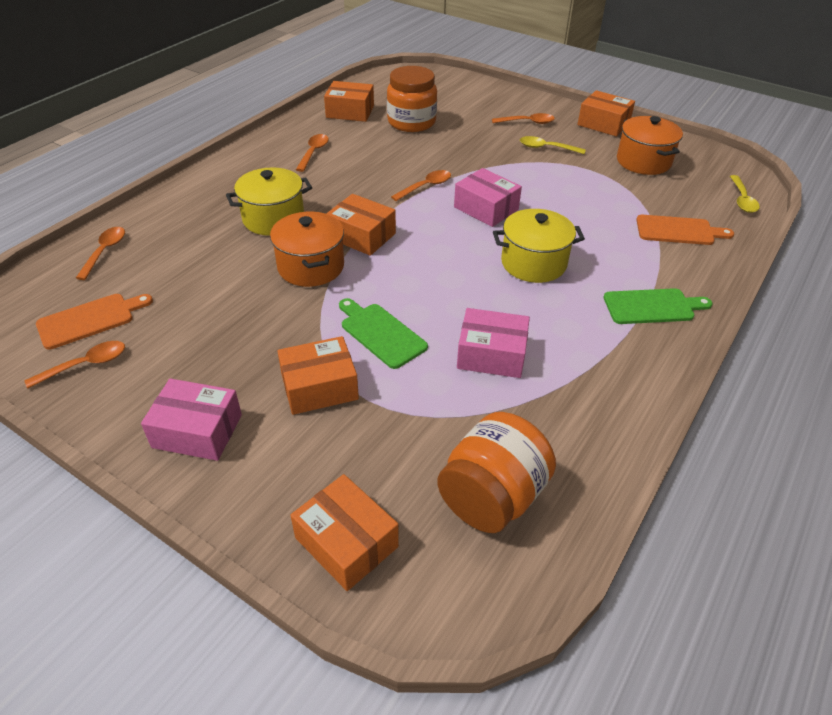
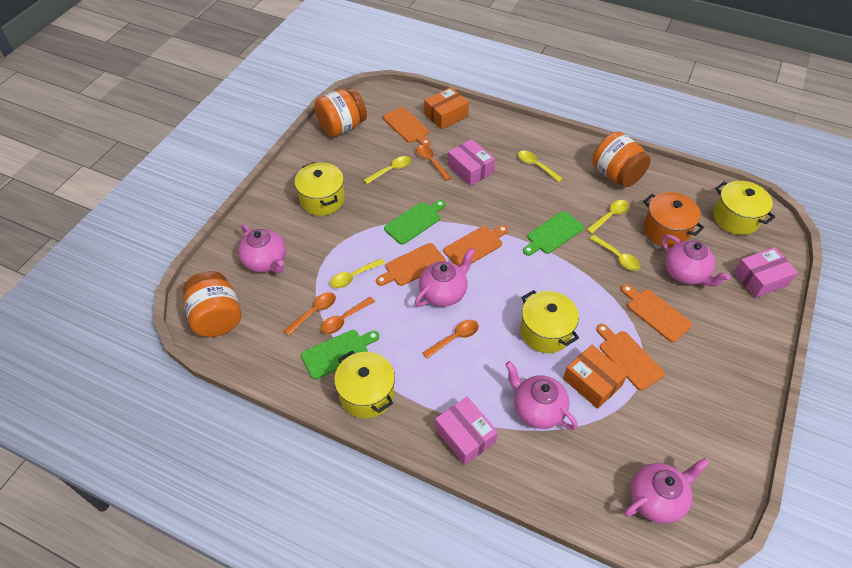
green cutting board: [339,298,428,369] [604,288,713,324] = 2 -> [301,330,380,379] [384,200,445,245] [523,211,584,256] = 3
orange box: [277,336,359,415] [290,474,399,591] [324,81,374,122] [326,194,396,256] [578,90,635,136] = 5 -> [424,87,469,130] [563,345,628,409] = 2
orange cutting board: [36,294,153,350] [637,215,734,245] = 2 -> [376,243,446,286] [383,107,431,147] [443,225,508,266] [596,324,665,391] [621,284,692,342] = 5
orange jar: [387,66,437,132] [437,412,556,533] = 2 -> [183,271,242,337] [315,87,367,137] [592,132,651,187] = 3
orange pot: [270,212,344,287] [617,116,683,175] = 2 -> [643,192,704,247] = 1
orange spoon: [24,341,125,389] [76,227,125,280] [296,134,329,172] [391,170,451,201] [492,113,555,124] = 5 -> [284,292,336,336] [321,297,375,334] [416,145,451,181] [422,320,479,359] = 4
pink teapot: none = 0 -> [238,224,286,273] [415,248,475,307] [505,361,578,430] [624,458,710,524] [662,235,731,287] = 5
yellow pot: [226,167,312,236] [493,209,585,283] = 2 -> [294,162,345,216] [334,351,395,418] [520,290,579,353] [713,181,775,235] = 4
yellow spoon: [520,136,586,154] [730,175,760,213] = 2 -> [330,258,385,288] [364,156,411,184] [518,150,563,182] [586,200,629,234] [590,235,641,271] = 5

